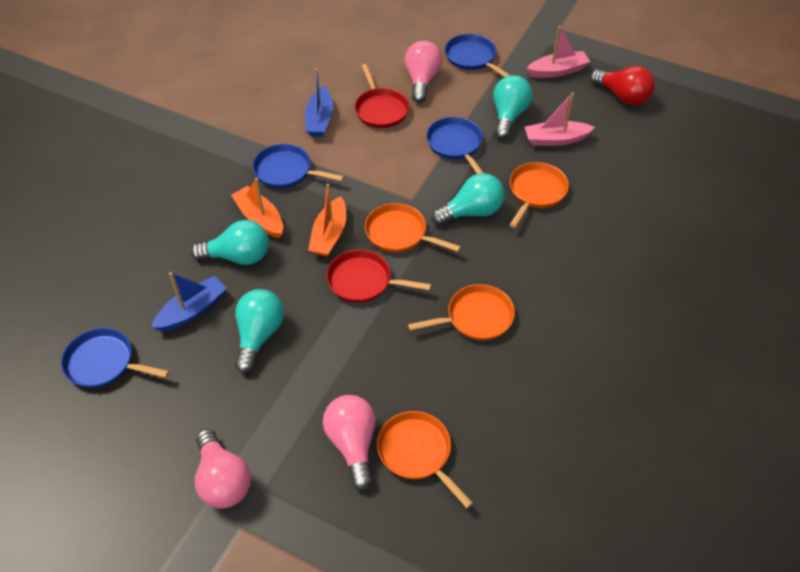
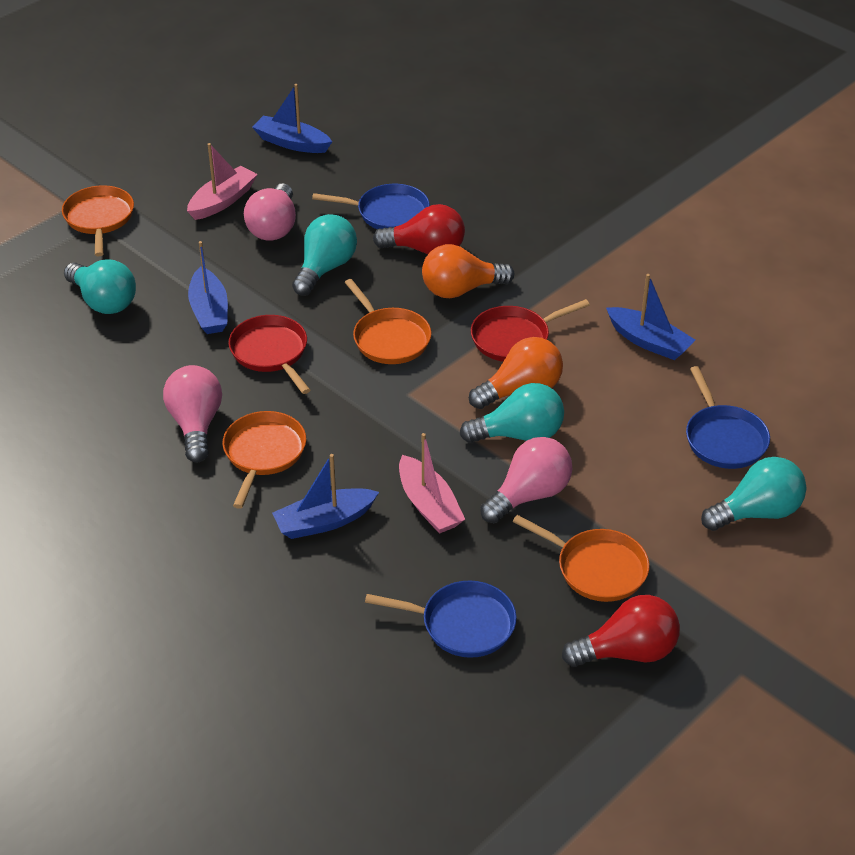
blue boat: [151,272,227,331] [305,68,333,137] = 2 -> [188,241,228,334] [252,84,332,153] [272,454,379,539] [606,274,695,360] = 4
blue pan: [61,328,169,388] [253,144,344,188] [426,117,483,174] [445,34,510,77] = 4 -> [312,184,430,229] [365,581,517,658] [686,366,770,469] = 3
orange boat: [231,178,283,238] [308,184,346,257] = 2 -> none = 0
orange light bulb: none = 0 -> [422,244,514,298] [469,337,563,409] = 2
red light bulb: [590,66,655,106] = 1 -> [373,204,465,254] [562,595,680,667] = 2

